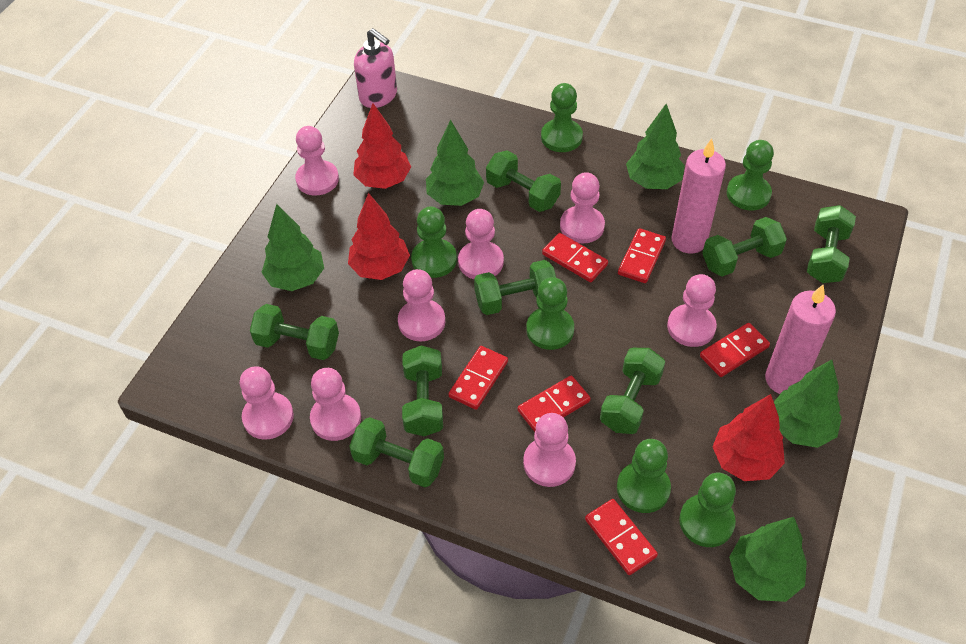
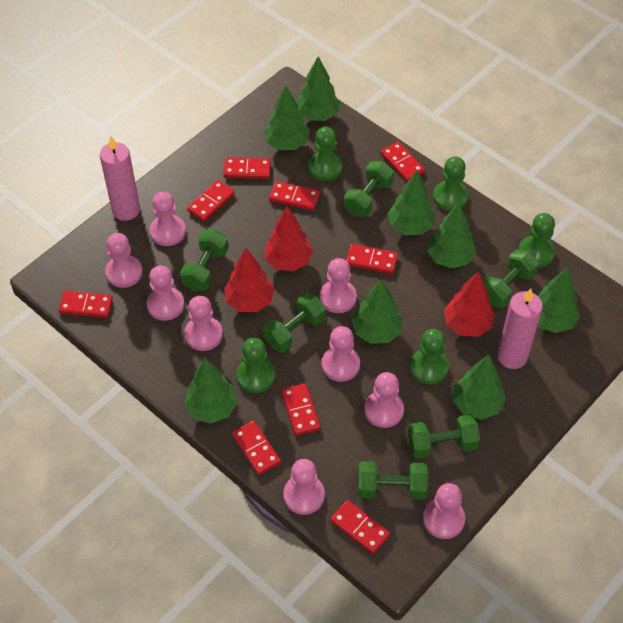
green dumbbell: [250,304,339,360] [349,417,444,487] [402,345,443,436] [474,260,556,315] [486,150,561,212] [600,348,665,434] [702,217,787,277] [807,205,856,283] = 8 -> [180,229,229,291] [263,293,326,352] [344,161,394,217] [358,461,428,500] [408,414,480,459] [483,249,539,308] = 6
green pawn: [411,206,457,278] [526,277,574,350] [541,83,583,152] [617,439,671,513] [679,473,736,547] [727,140,774,210] = 6 -> [236,338,275,393] [308,127,343,181] [410,329,449,384] [433,156,468,211] [518,213,555,268] = 5
green tree: [261,204,324,291] [426,120,484,206] [626,104,685,189] [729,517,807,602] [774,360,842,448] = 5 -> [184,359,238,424] [264,86,310,150] [296,56,340,121] [352,279,403,344] [387,171,435,235] [427,203,476,268] [453,355,506,420] [537,267,580,333] = 8
pink pawn: [240,366,294,440] [295,126,339,196] [310,368,361,441] [398,269,445,342] [458,209,504,279] [523,413,576,487] [560,172,605,243] [667,274,717,347] = 8 -> [105,233,142,288] [147,266,184,321] [150,191,186,246] [184,296,223,351] [283,459,325,515] [320,258,357,313] [322,326,360,382] [364,372,404,428] [423,483,465,539] = 9
pink soap dispenser: [354,28,397,108] = 1 -> none = 0
red domino: [449,346,508,410] [518,376,591,432] [542,233,608,282] [585,499,658,575] [618,228,666,283] [700,323,770,377] = 6 -> [59,291,113,318] [187,180,235,222] [224,157,271,179] [232,421,281,475] [269,181,320,210] [281,383,320,436] [330,500,390,554] [346,244,398,274] [381,142,425,182] = 9

